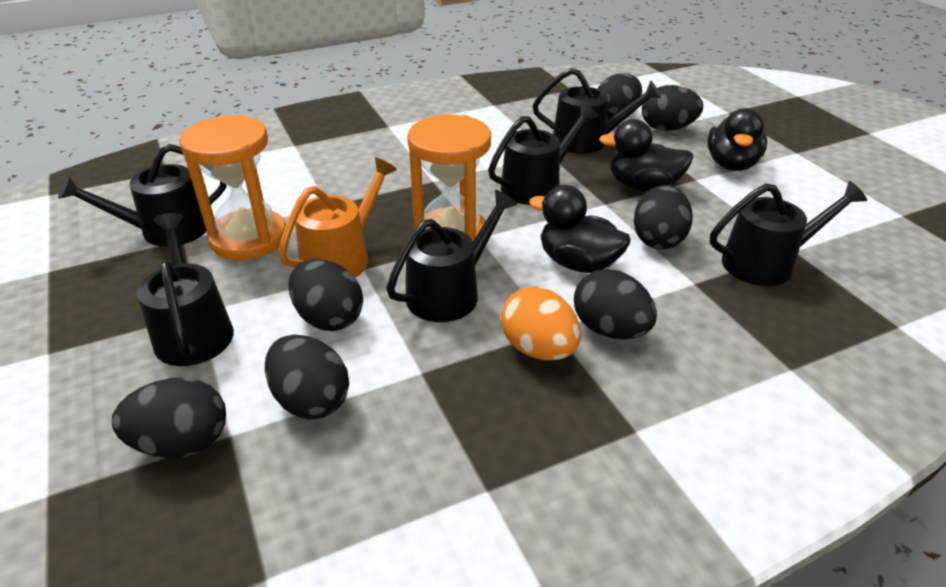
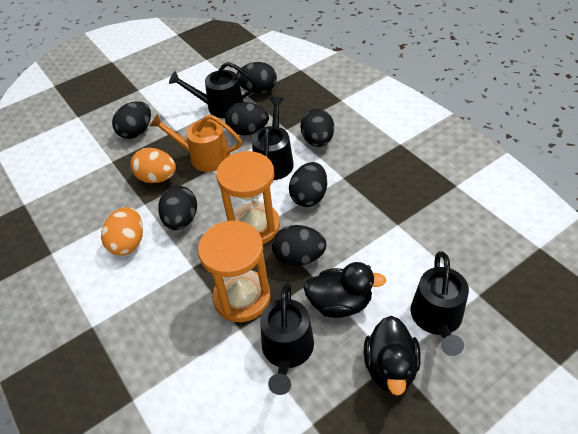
black duck: [529,185,631,273] [599,119,694,192] [707,108,767,171] = 3 -> [303,262,387,318] [364,316,421,396] = 2
black watering can: [58,144,226,247] [137,213,234,366] [386,190,517,322] [488,103,598,205] [533,68,661,154] [710,181,867,286] = 6 -> [169,62,256,118] [252,97,294,180] [260,282,314,395] [411,251,469,356] = 4
orange egg: [501,287,580,361] = 1 -> [101,207,143,256] [130,148,176,183] = 2

